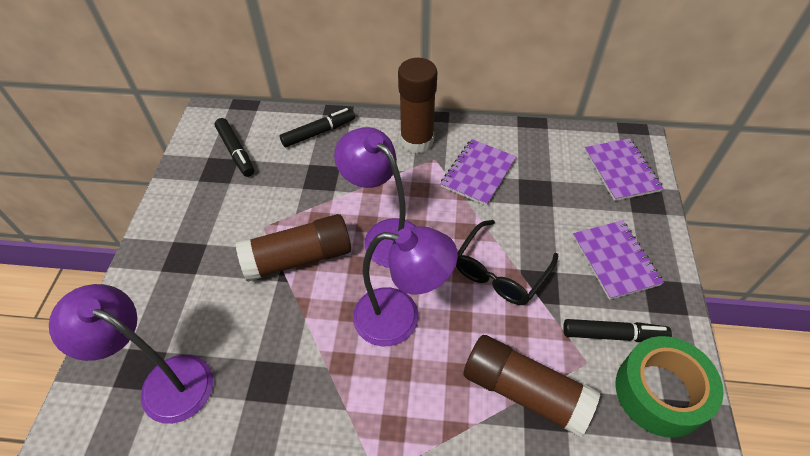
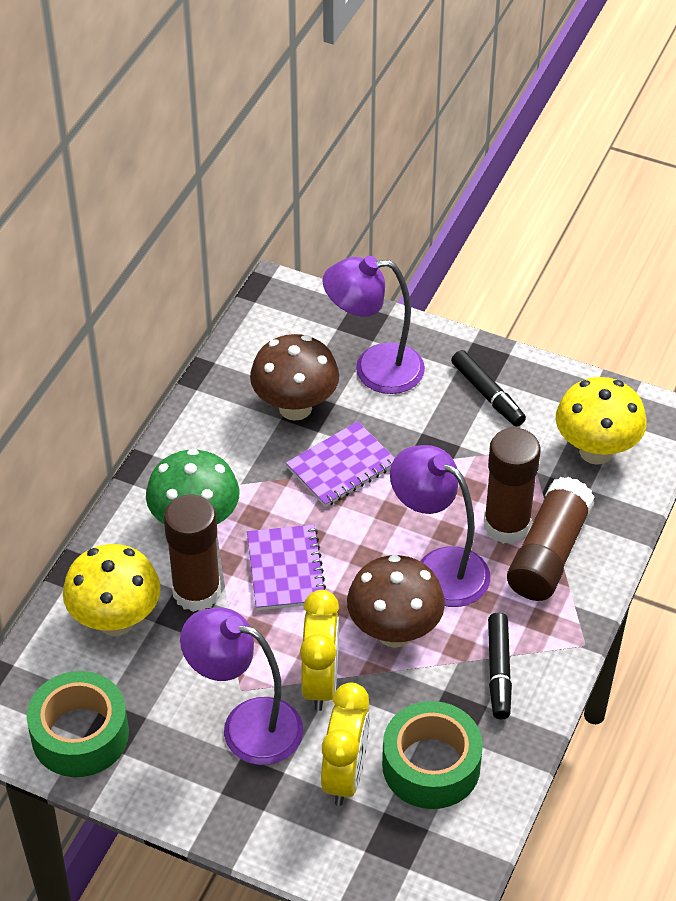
black glasses: [456,220,558,305] = 1 -> none = 0
black marker: [215,118,254,177] [280,108,355,147] [563,319,672,342] = 3 -> [451,350,526,427] [488,613,512,719] = 2
brown mushroom: none = 0 -> [250,334,339,421] [347,555,445,648] = 2
green mushroom: none = 0 -> [146,449,240,524] = 1
green tape: [615,336,724,438] = 1 -> [27,671,129,777] [382,701,483,809] = 2
purple notebook: [440,139,517,206] [573,220,664,300] [584,138,664,201] = 3 -> [247,525,326,610] [286,421,395,507] = 2
yellow clock: none = 0 -> [300,590,339,711] [321,683,370,806] = 2
yellow mushroom: none = 0 -> [63,544,161,636] [556,377,647,465] = 2

